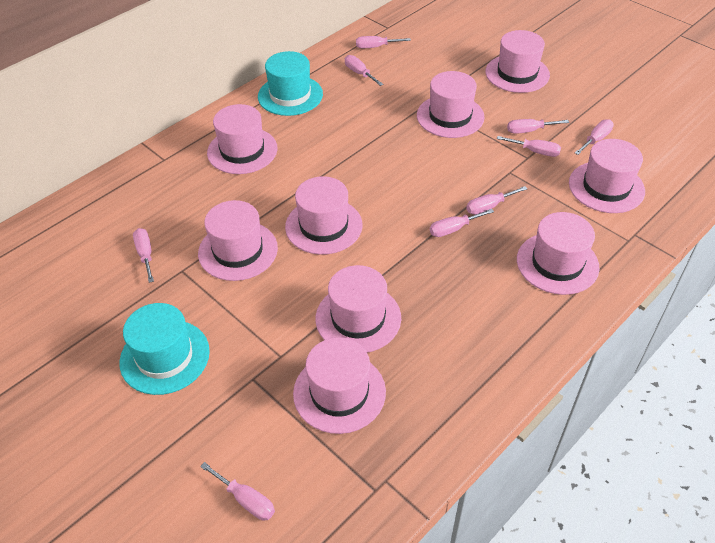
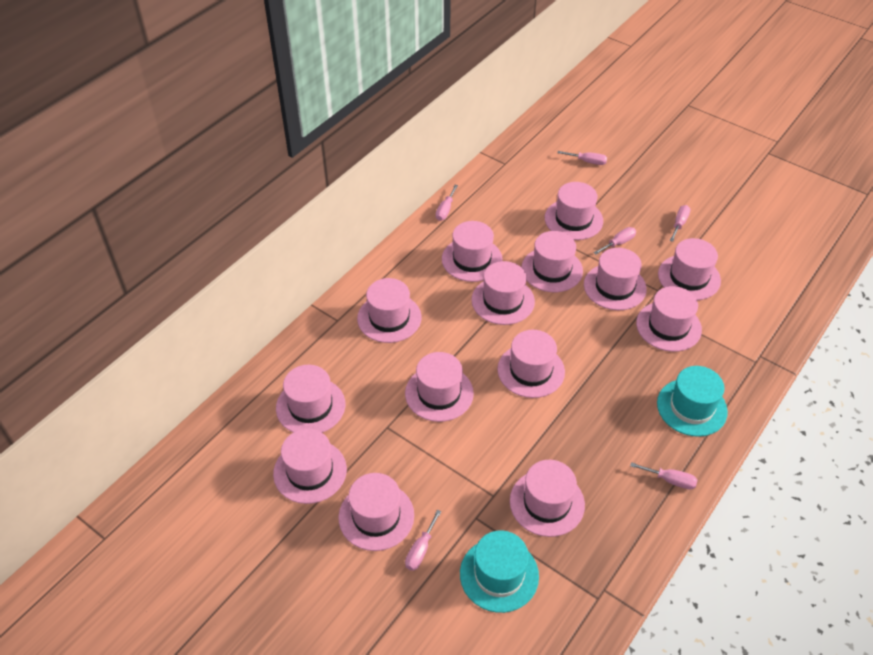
pink hat: [198,200,278,281] [207,104,278,174] [285,176,363,255] [293,337,386,434] [315,265,401,353] [417,71,485,138] [485,30,550,93] [517,212,600,295] [569,139,645,213] = 9 -> [273,429,347,504] [276,365,345,433] [338,473,414,551] [357,278,422,343] [405,352,474,422] [442,221,503,282] [471,261,535,325] [497,330,565,398] [510,460,585,537] [521,231,583,292] [545,182,603,240] [584,248,647,310] [636,286,702,352] [658,238,721,300] = 14
pink screwdriver: [133,228,154,283] [200,462,275,520] [345,55,383,86] [356,36,411,48] [430,209,494,237] [466,186,527,215] [497,136,561,157] [507,119,569,134] [575,119,614,155] = 9 -> [405,510,441,571] [436,185,458,221] [557,151,607,165] [593,227,636,254] [630,462,697,490] [670,205,690,242] = 6

